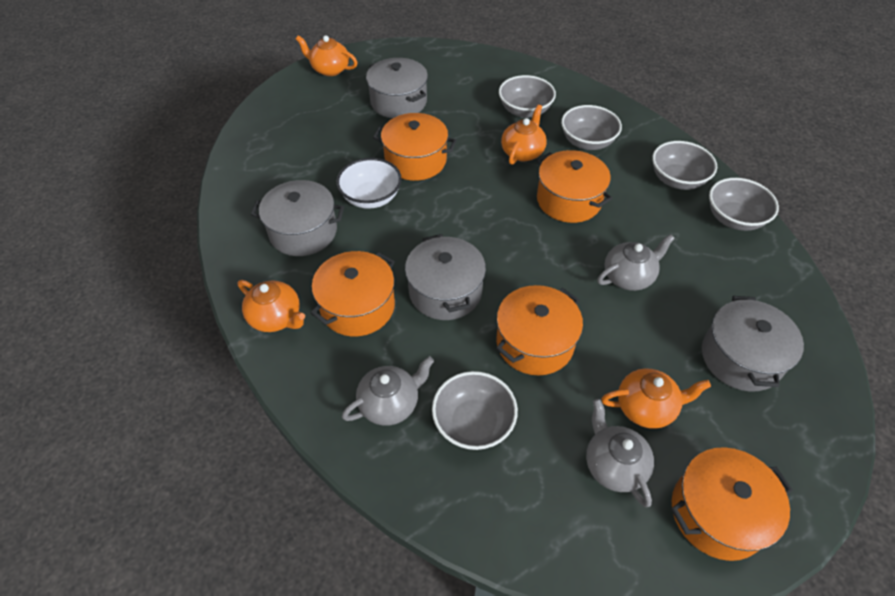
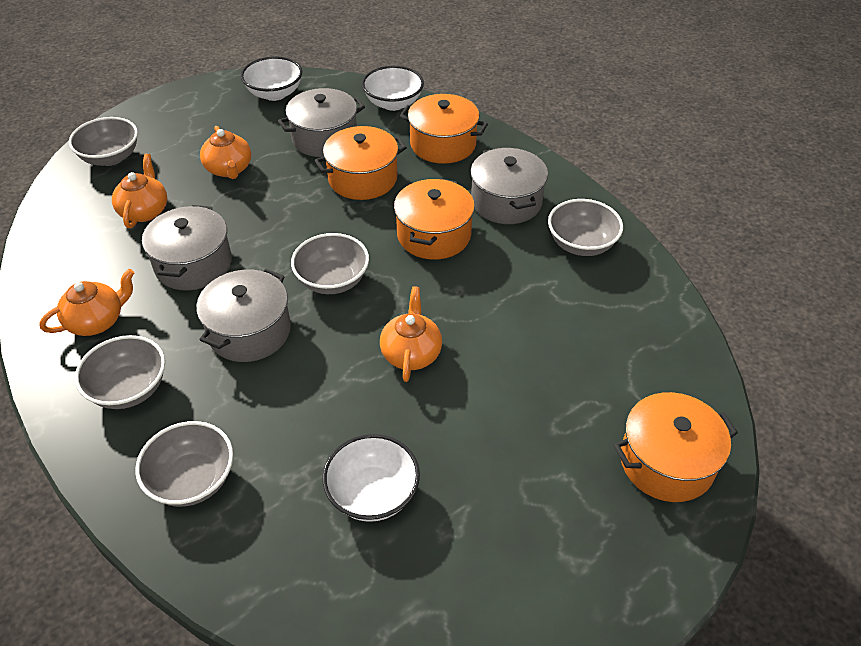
grey teapot: [342,356,434,426] [586,399,654,507] [597,234,675,291] = 3 -> none = 0
orange pot: [311,251,395,336] [373,113,457,181] [496,285,583,375] [537,150,612,223] [671,447,793,561] = 5 -> [315,126,407,200] [394,178,475,260] [400,94,488,164] [614,392,738,502] = 4
white bowl: [336,158,402,209] = 1 -> [241,56,302,101] [323,434,420,522] [362,66,424,111] = 3

